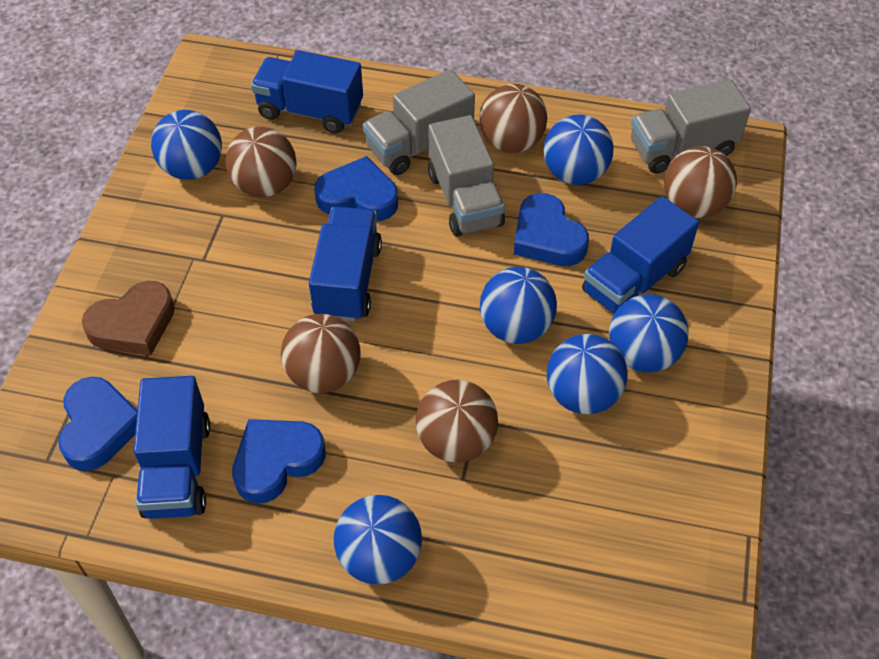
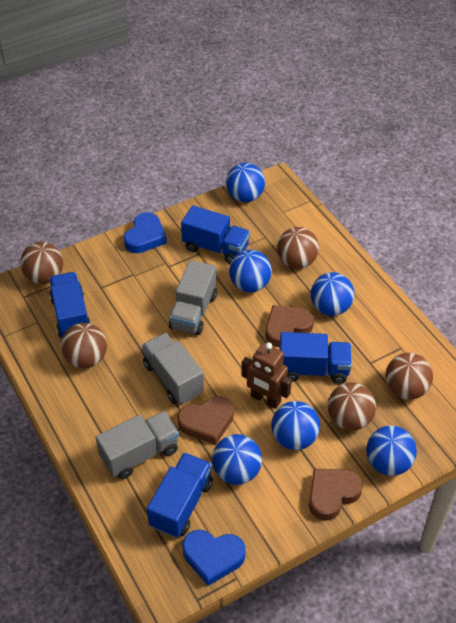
blue heart: [58,377,137,471] [232,419,326,503] [314,156,398,221] [514,193,589,266] = 4 -> [124,212,167,253] [183,530,245,586] = 2
brown heart: [82,281,175,356] = 1 -> [178,396,234,445] [266,305,314,347] [309,469,363,521] = 3
brown robot: none = 0 -> [241,343,292,409] = 1

